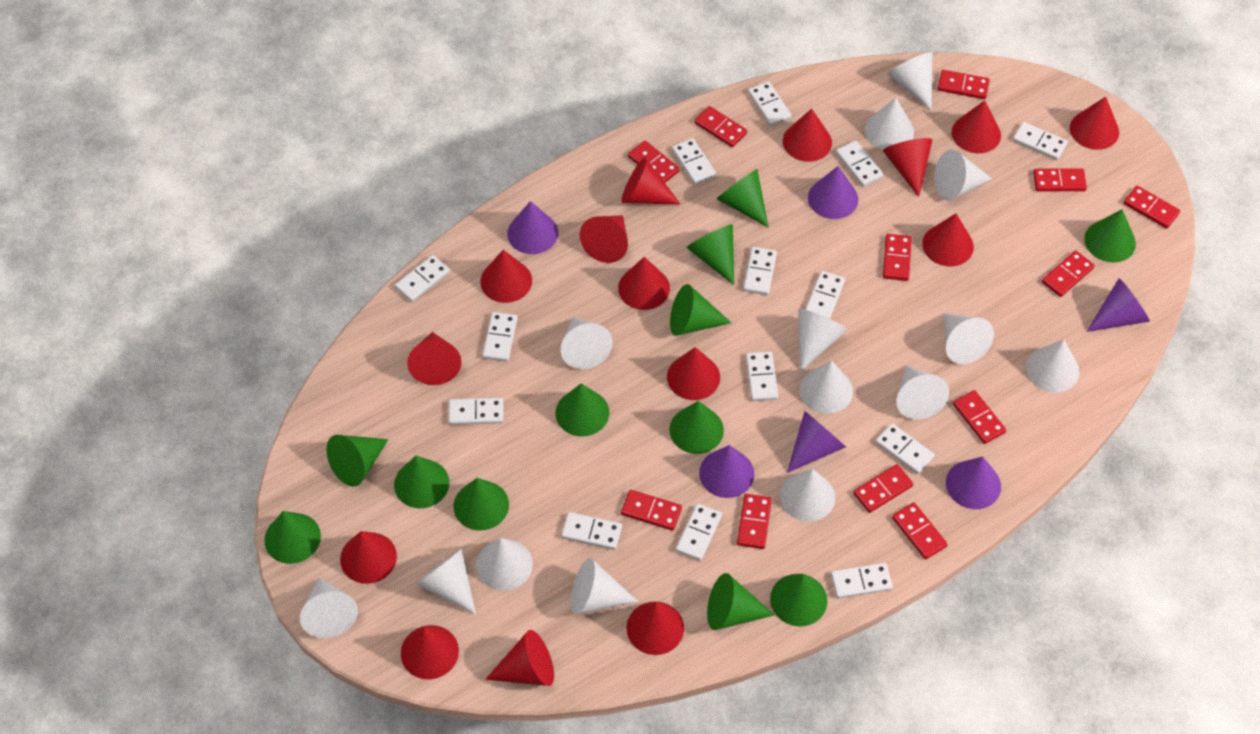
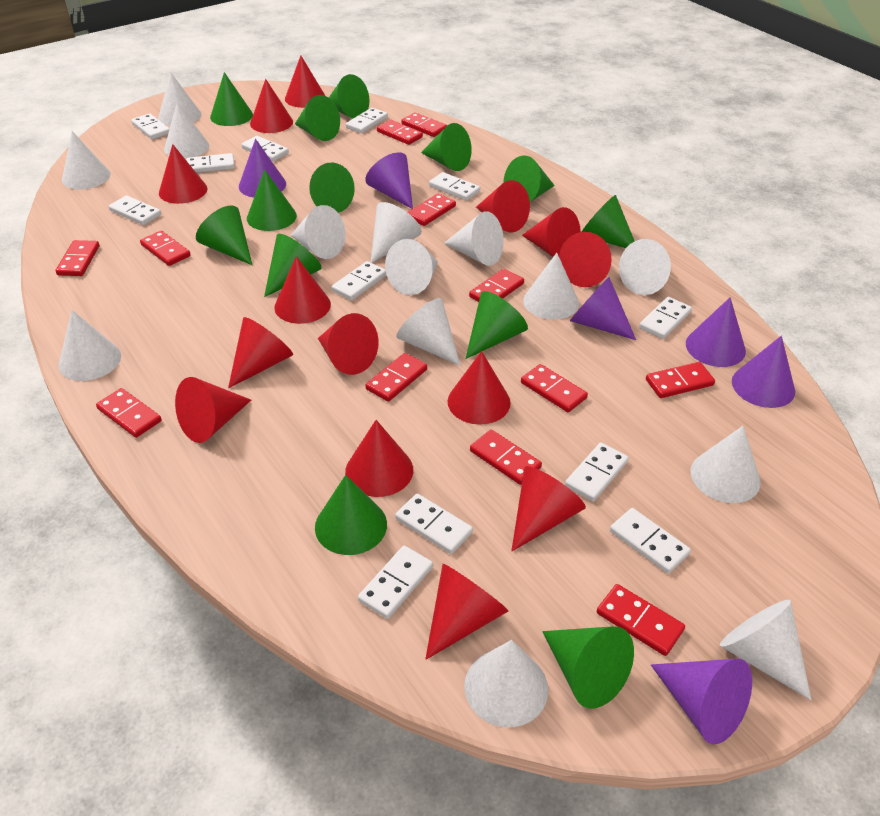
green cone: [264,511,321,564] [326,435,389,487] [394,456,449,508] [454,478,509,531] [555,383,609,436] [670,284,732,336] [670,401,724,454] [686,224,734,285] [707,573,774,630] [716,169,769,228] [770,574,828,626] [1084,209,1136,262] = 12 -> [196,205,252,265] [210,72,253,126] [247,170,297,231] [264,234,322,297] [295,95,340,141] [309,162,355,213] [315,475,387,555] [329,74,370,118] [421,123,472,171] [466,291,528,359] [504,156,555,202] [542,626,634,708] [582,195,634,248] = 13
red cone: [340,531,397,584] [401,625,459,679] [407,332,462,385] [480,250,532,303] [485,630,554,686] [580,216,628,263] [618,257,670,310] [622,158,681,205] [627,601,684,655] [667,347,720,400] [783,108,832,162] [883,138,933,197] [922,213,974,266] [952,100,1001,153] [1070,97,1119,150] = 15 -> [159,144,208,204] [175,377,251,443] [228,317,293,388] [250,79,293,133] [274,256,331,324] [285,56,325,108] [318,313,379,375] [345,420,413,497] [425,564,508,660] [447,351,511,425] [476,180,530,233] [512,466,586,551] [522,207,581,257] [559,232,612,287] = 14
white domino: [395,255,450,302] [448,398,503,425] [482,312,518,362] [561,512,622,550] [672,138,716,184] [676,503,722,561] [743,247,777,295] [746,351,778,401] [748,81,792,126] [805,271,845,319] [831,563,893,599] [836,140,883,187] [875,423,935,474] [1013,122,1068,160] = 14 -> [109,195,161,225] [131,113,170,139] [186,153,235,173] [241,136,289,161] [332,261,386,300] [346,108,388,133] [358,546,433,619] [395,493,473,554] [429,172,480,201] [565,442,629,502] [610,508,691,574] [639,297,692,339] = 12

